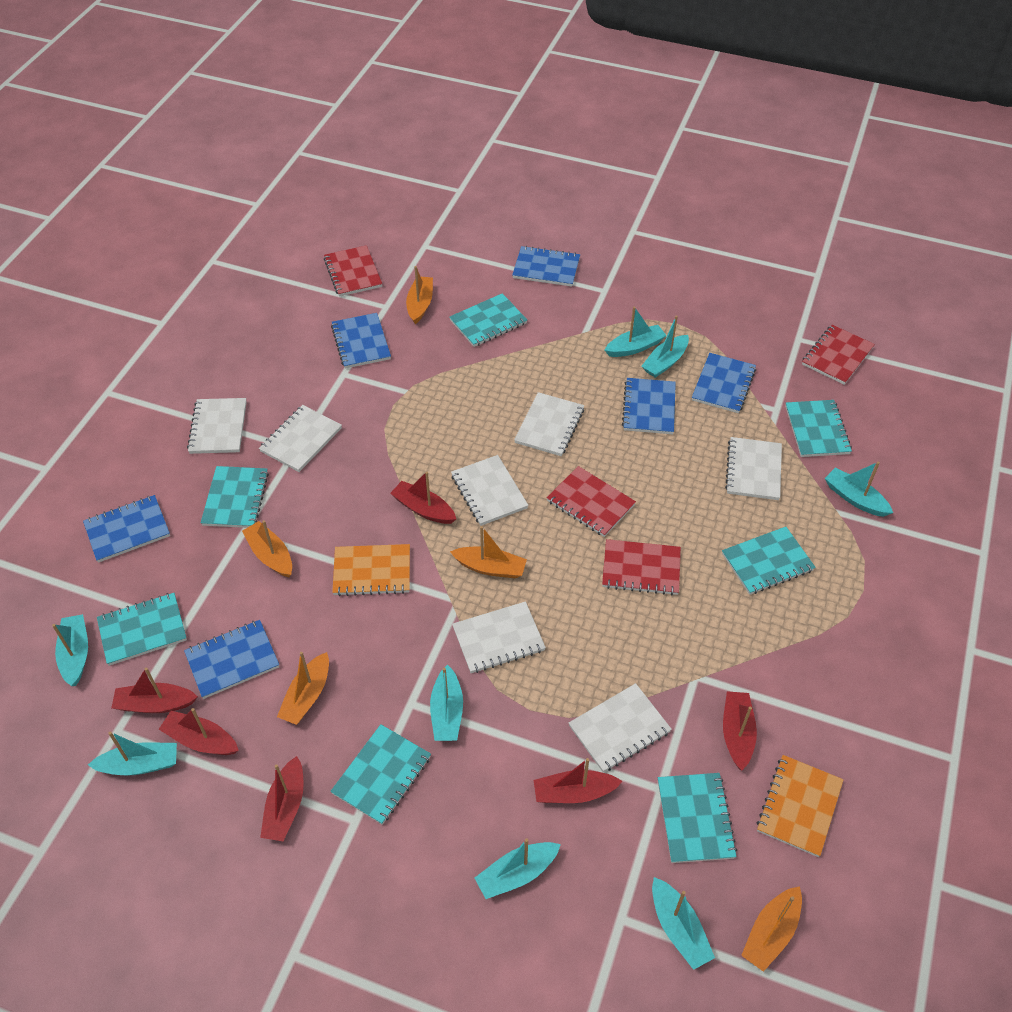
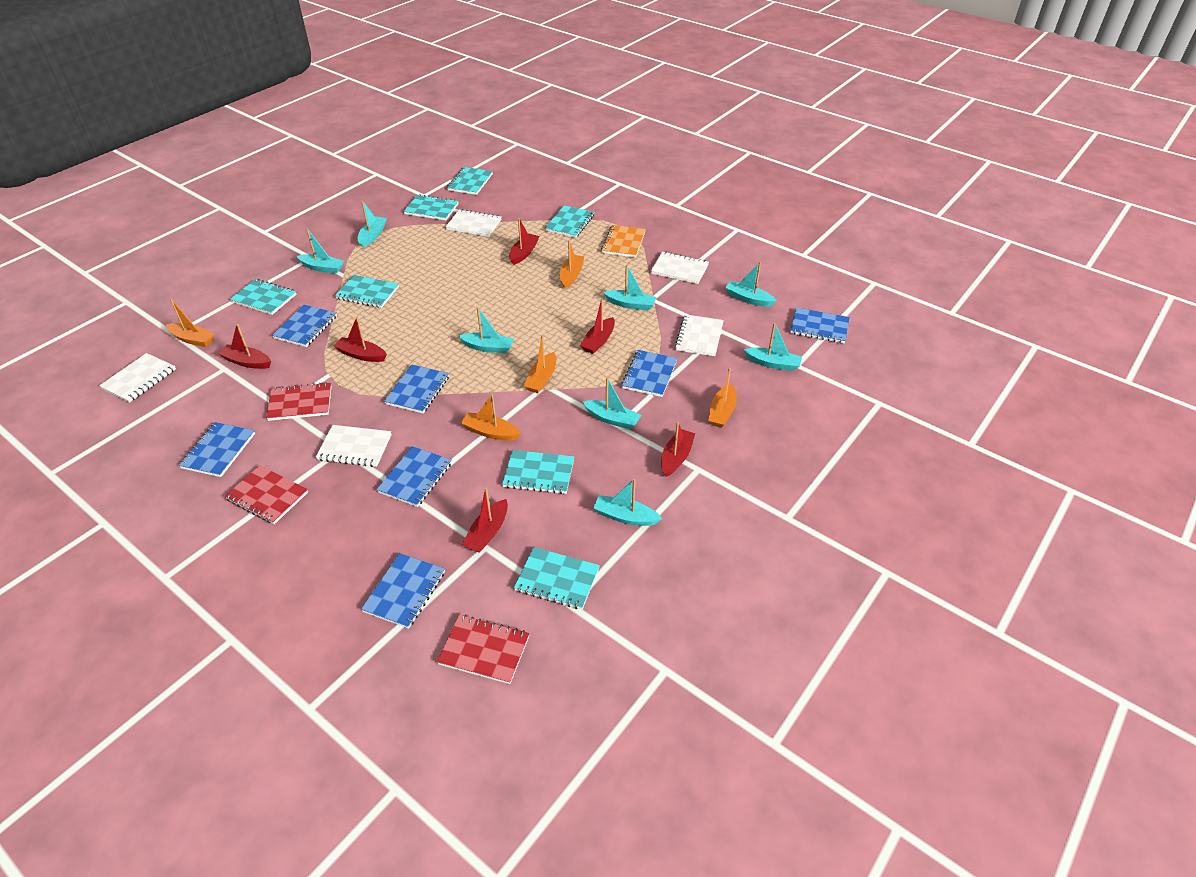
blue notebook: [83,495,170,563] [184,620,279,699] [331,313,391,369] [512,246,580,286] [622,378,676,434] [692,353,756,413] = 6 -> [179,422,255,477] [272,305,337,347] [361,553,445,629] [376,446,452,507] [384,365,449,413] [622,350,678,397] [790,307,850,343] = 7
orange notebook: [332,544,410,596] [757,755,844,857] = 2 -> [601,225,646,258] = 1
red notebook: [324,245,382,297] [547,466,636,537] [602,539,681,595] [802,325,875,385] = 4 -> [224,465,308,524] [266,382,332,421] [437,615,530,684] = 3
white notebook: [187,398,247,454] [259,405,342,472] [451,455,528,526] [452,601,546,673] [514,392,584,456] [569,683,672,773] [725,437,782,500] = 7 -> [99,353,176,403] [316,425,392,467] [446,209,501,237] [651,252,709,284] [675,314,724,356] = 5

